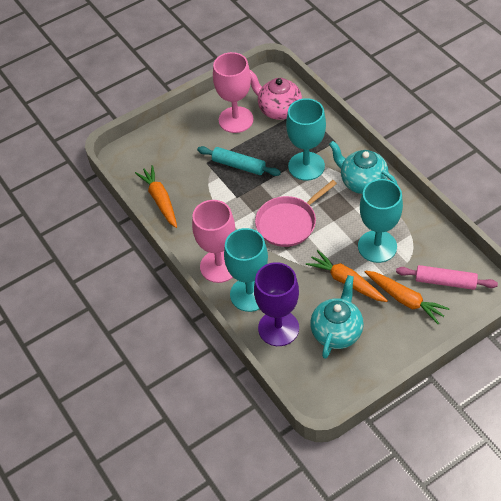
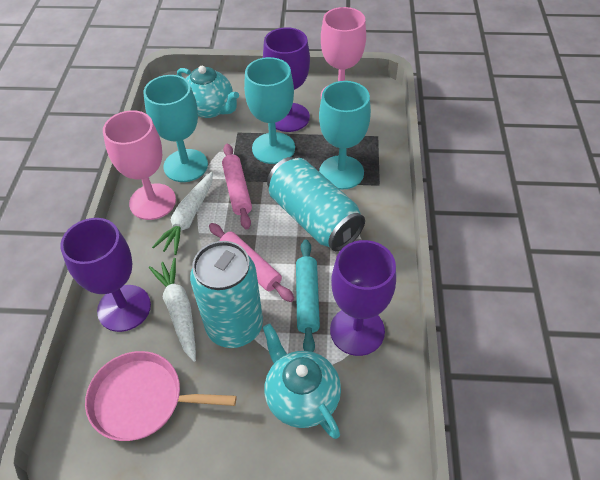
orange carrot: [135,165,177,228] [306,250,388,302] [365,271,450,324] = 3 -> none = 0
pink rolling pin: [396,265,498,290] = 1 -> [209,223,294,302] [222,144,252,230] = 2
pink teapot: [250,70,302,120] = 1 -> none = 0
purple goblet: [254,262,299,346] = 1 -> [60,218,151,332] [263,27,310,132] [330,240,396,356] = 3
turquoise can: none = 0 -> [190,241,263,348] [267,157,365,251] = 2
white carrot: none = 0 -> [149,258,196,362] [152,172,213,255] = 2

